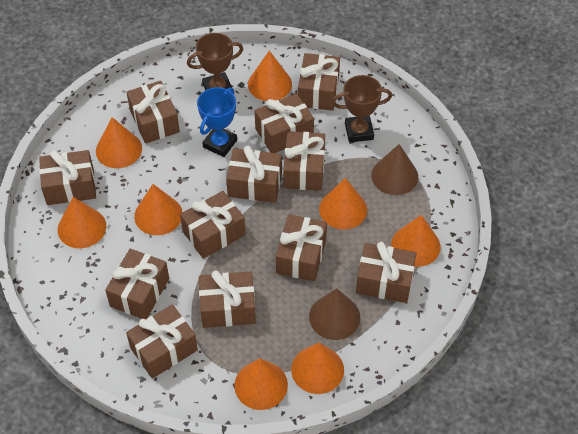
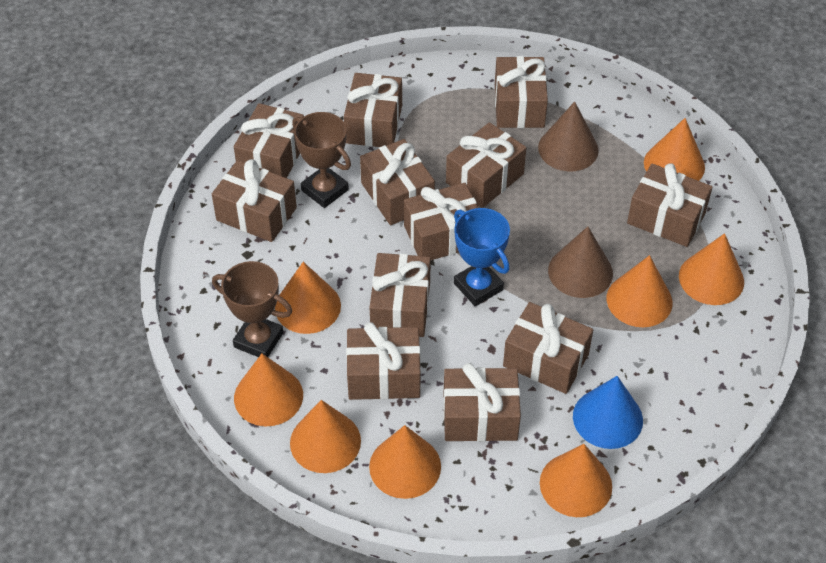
blue cone: none = 0 -> [573,376,643,449] = 1

